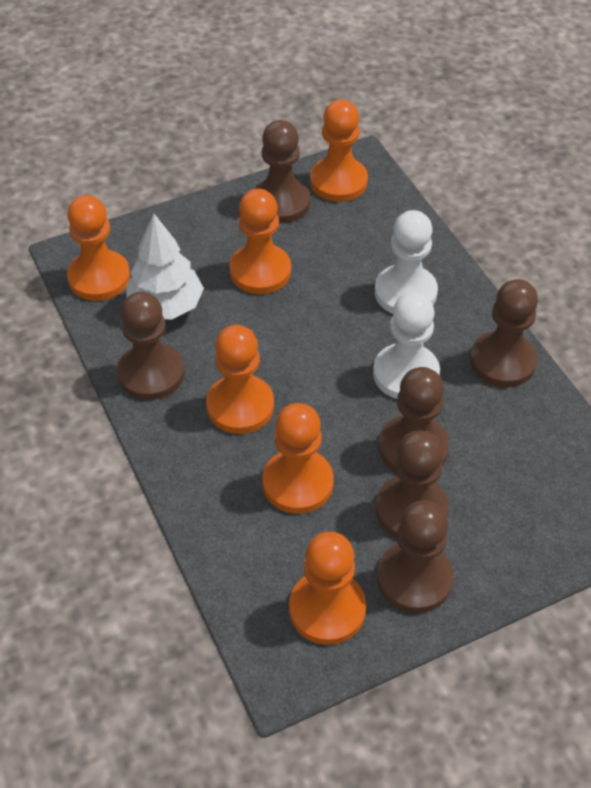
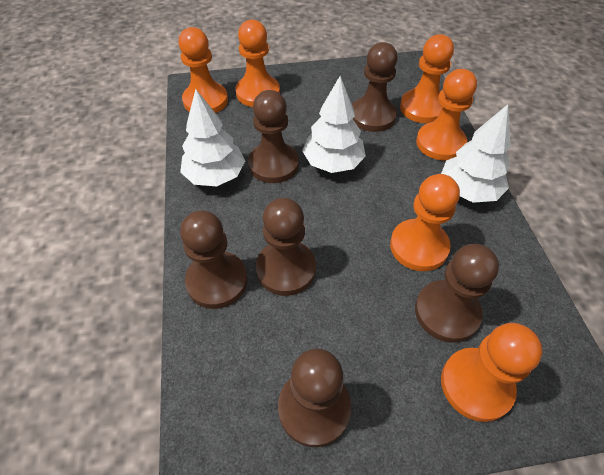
white pawn: [373,292,440,399] [375,210,438,314] = 2 -> none = 0
white tree: [126,214,204,320] = 1 -> [180,89,245,186] [302,76,366,173] [441,104,511,203] = 3

